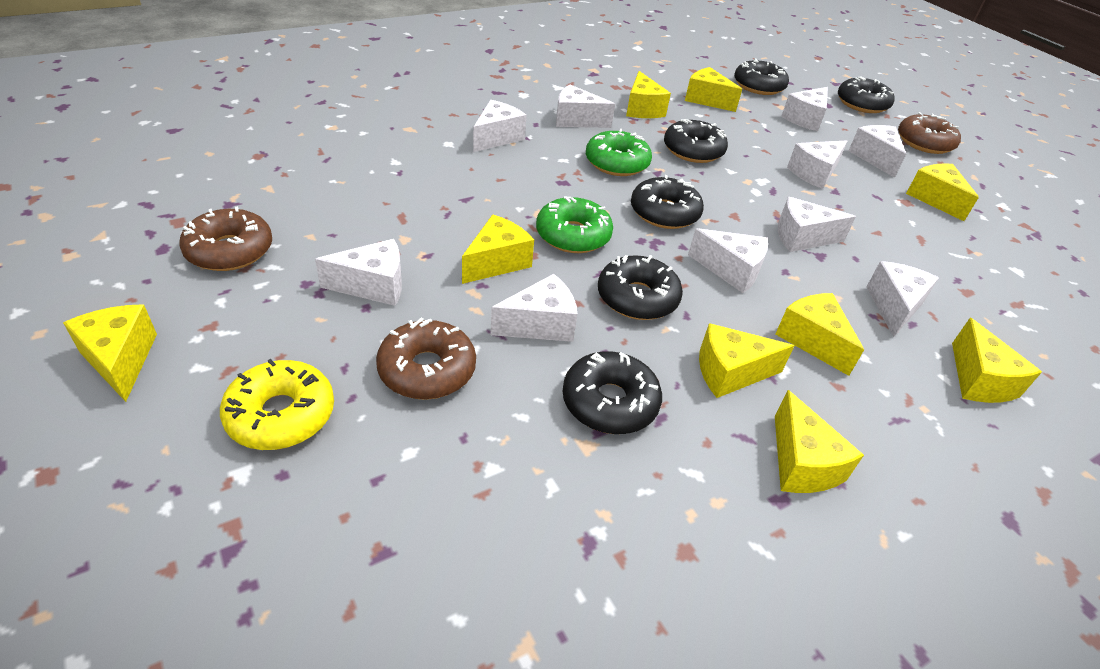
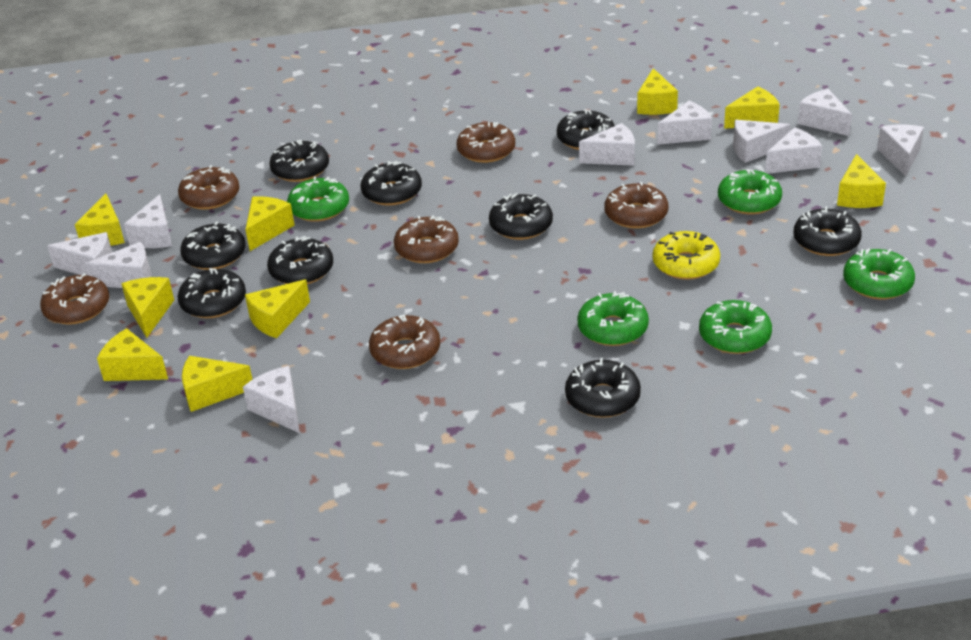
black donut: [563,351,662,434] [598,255,683,320] [631,175,704,229] [664,119,728,163] [734,59,789,95] [838,76,895,113] = 6 -> [178,268,246,318] [180,221,246,270] [267,236,333,284] [269,140,329,182] [361,161,422,206] [489,193,553,240] [557,109,615,150] [565,358,641,418] [793,207,862,256] = 9
brown donut: [179,206,272,271] [376,317,476,400] [898,112,961,154] = 3 -> [40,273,109,325] [178,165,239,210] [369,314,440,369] [394,215,459,263] [456,122,515,163] [605,182,668,228] = 6
green donut: [536,196,613,253] [586,129,652,176] = 2 -> [287,176,349,222] [577,291,649,346] [699,300,772,354] [718,169,782,214] [843,248,915,300] = 5

